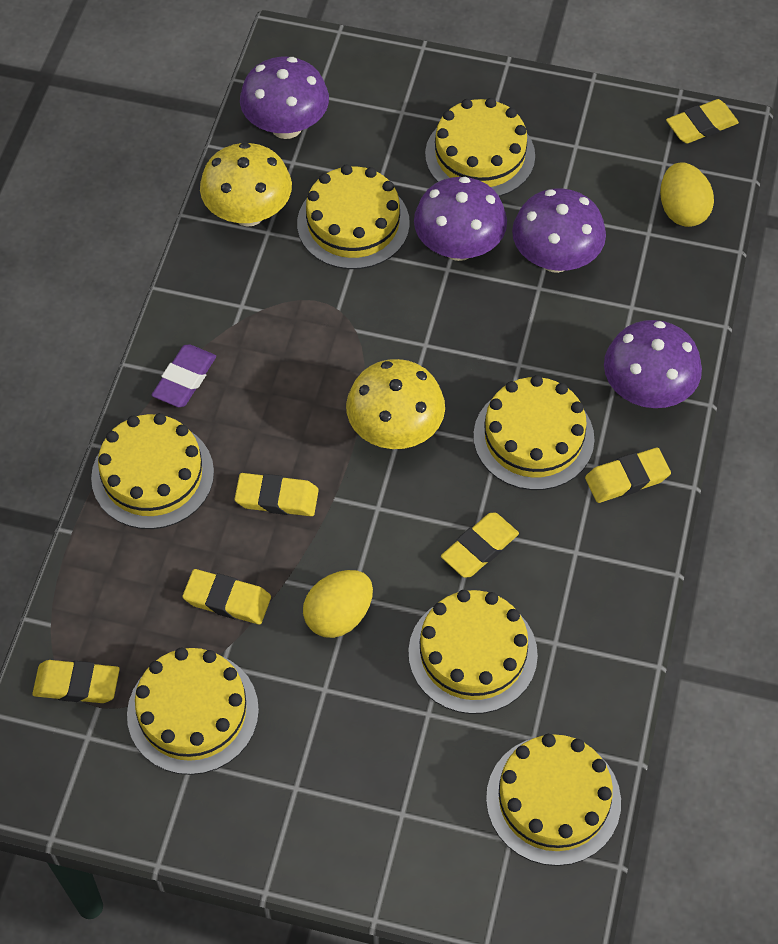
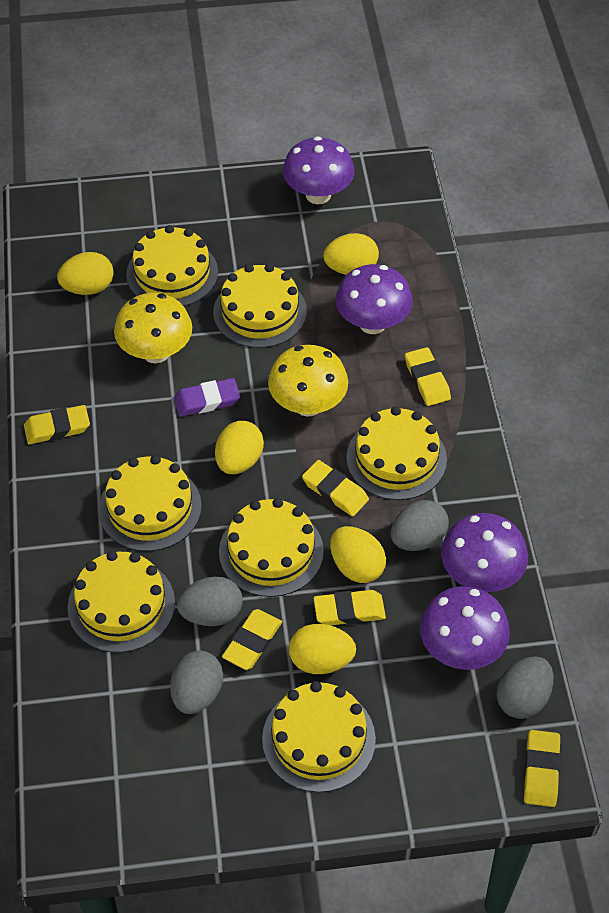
grey egg: none = 0 -> [170,651,223,714] [177,577,243,626] [391,500,449,551] [497,656,554,719] = 4
yellow egg: [303,570,373,638] [660,162,714,227] = 2 -> [57,252,114,295] [215,421,264,474] [289,624,356,674] [323,233,379,275] [330,526,386,583] = 5

